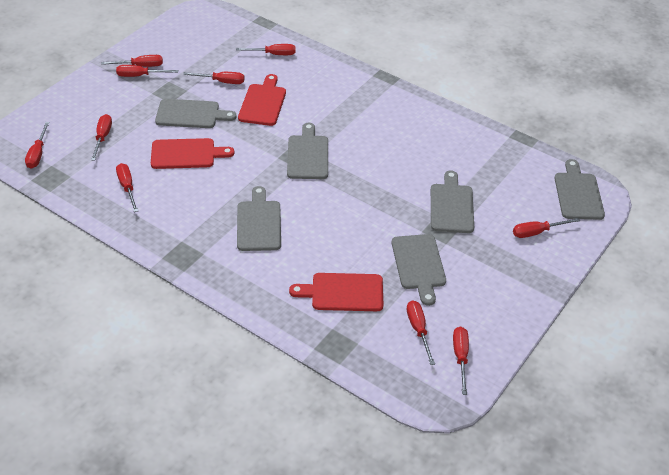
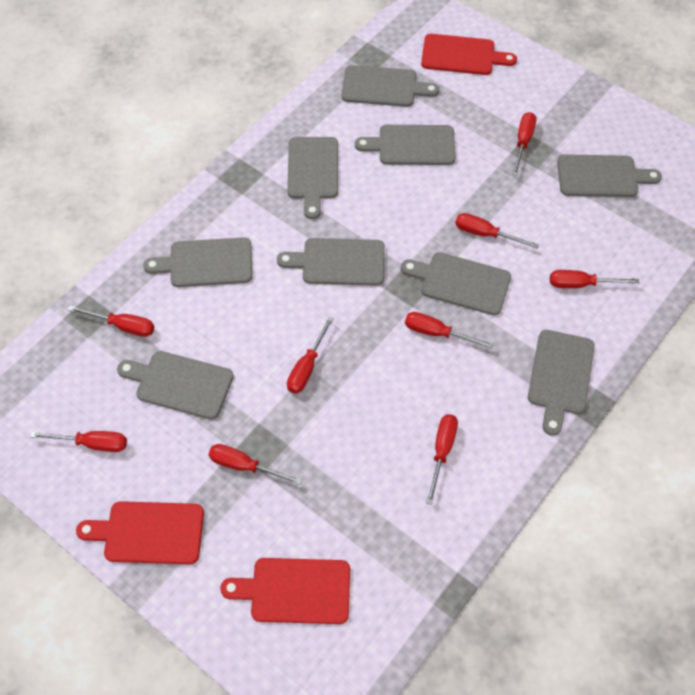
grey cutting board: [155,99,237,128] [237,186,281,251] [287,123,328,179] [392,234,446,306] [431,170,474,233] [554,159,605,220] = 6 -> [117,351,234,419] [143,237,252,287] [277,238,385,286] [287,137,338,219] [342,65,439,107] [355,125,456,165] [401,252,511,315] [528,330,595,436] [557,154,662,197] = 9
red screwdriver: [25,122,50,169] [91,114,112,160] [101,55,163,67] [116,65,178,77] [116,163,138,212] [183,72,245,84] [236,44,295,55] [407,300,435,365] [453,327,469,395] [513,218,580,238] = 10 -> [30,431,127,452] [68,306,154,337] [209,444,302,485] [287,317,334,394] [405,312,494,349] [426,414,458,505] [455,213,539,248] [512,112,536,176] [550,270,639,288] = 9

